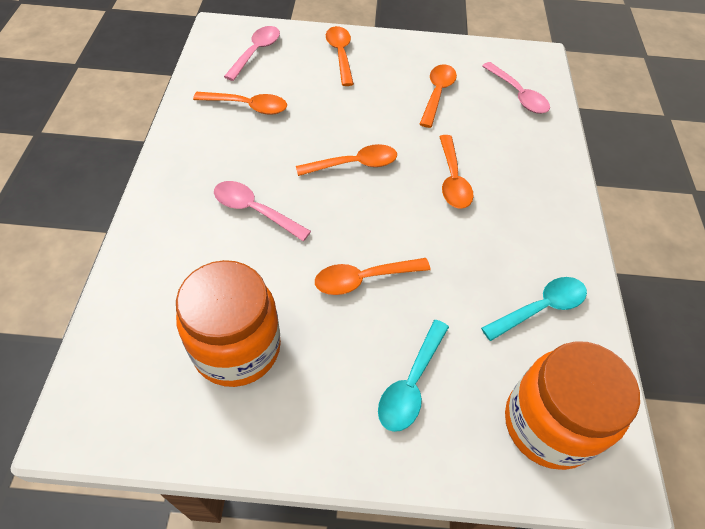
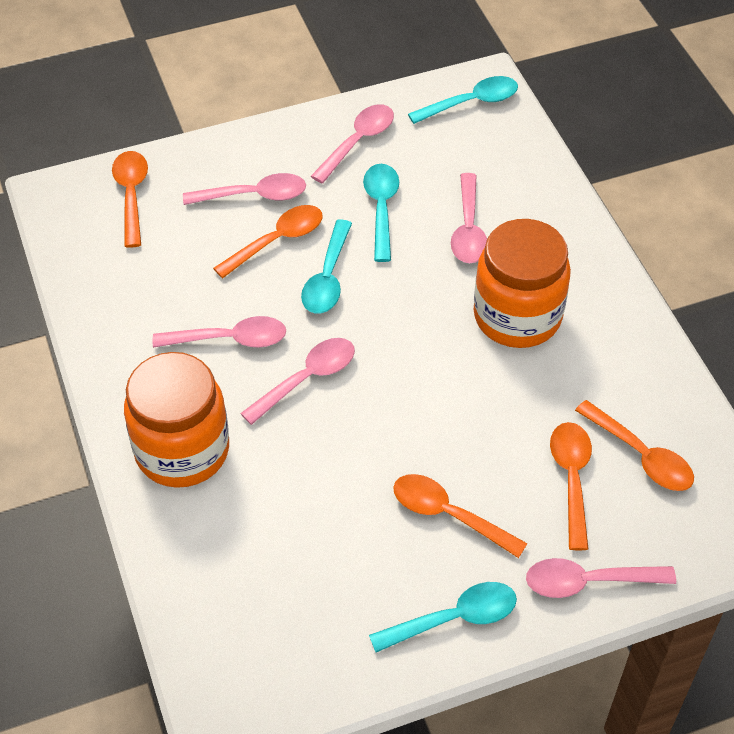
orange spoon: [193,92,287,115] [296,144,397,176] [315,258,430,295] [326,26,354,86] [420,64,457,128] [439,135,473,209] = 6 -> [112,151,148,248] [213,205,323,278] [393,474,528,558] [550,422,592,550] [575,400,694,491] = 5
pink spoon: [214,181,311,241] [224,26,280,81] [482,62,550,114] = 3 -> [153,316,286,348] [183,173,306,205] [240,338,355,425] [311,104,394,183] [451,173,487,263] [526,558,676,598] = 6
turquoise spoon: [378,320,449,432] [481,277,587,341] = 2 -> [301,219,352,314] [363,164,399,262] [369,582,517,652] [408,76,518,124] = 4

